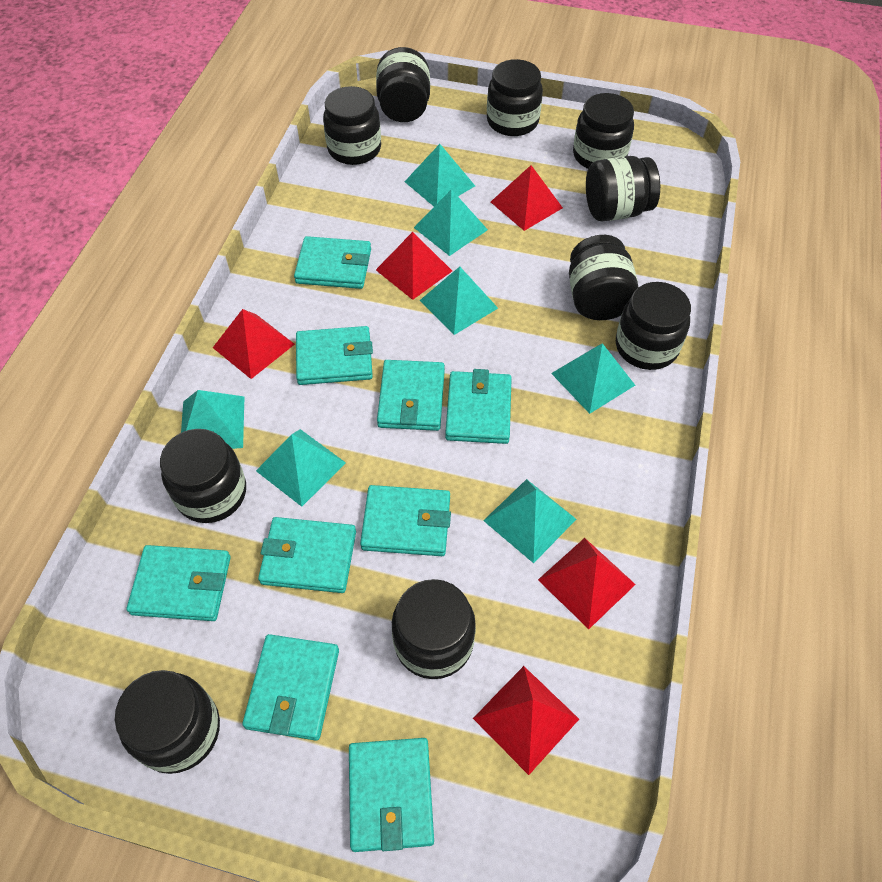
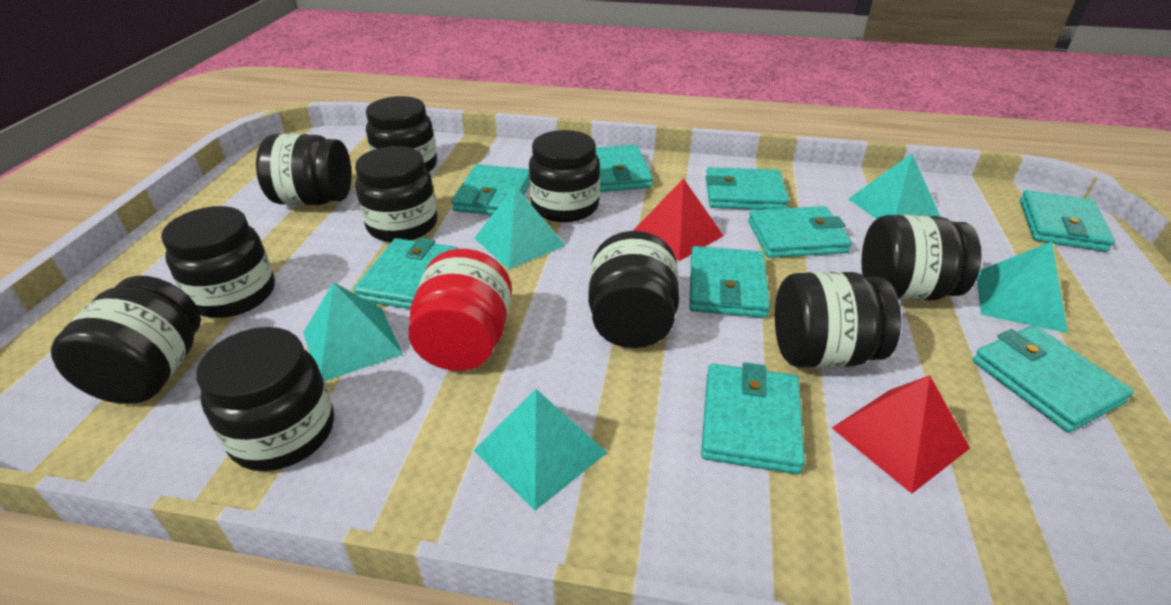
red jar: none = 0 -> [408,249,512,371] = 1
red pyramid: [213,309,295,379] [376,232,452,300] [473,666,579,775] [491,165,563,231] [538,538,636,629] = 5 -> [633,178,724,261] [832,375,970,494] = 2
turquoise pyramid: [181,390,245,449] [256,429,346,507] [405,144,475,206] [414,189,488,256] [420,266,498,335] [483,479,577,563] [551,343,635,414] = 7 -> [303,282,403,381] [473,389,608,511] [474,186,566,270] [848,153,940,219] [977,241,1068,333] = 5

